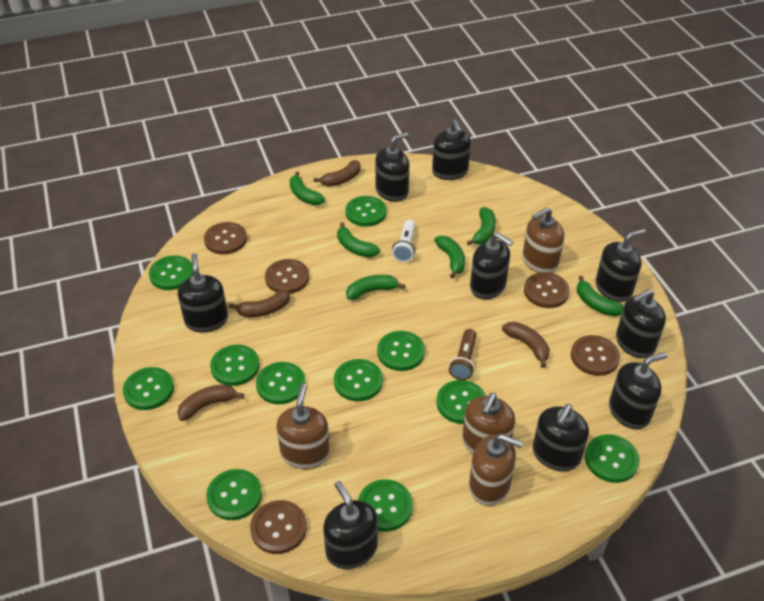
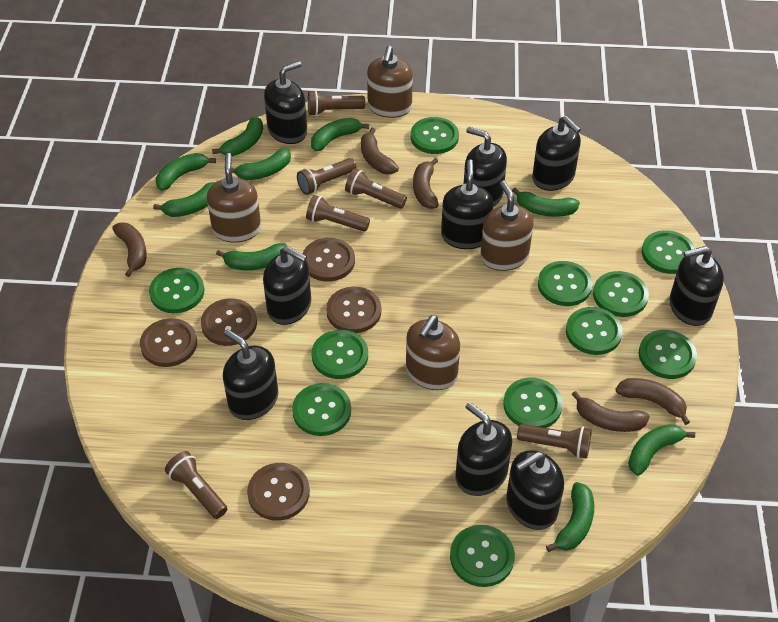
brown banana: [177,385,244,421] [229,290,290,317] [314,160,360,186] [502,322,550,368] = 4 -> [112,222,147,277] [361,128,399,174] [413,158,439,209] [572,391,650,432] [615,378,690,425] = 5
brown flashlight: [449,329,477,380] = 1 -> [165,451,227,519] [297,158,356,195] [306,195,370,232] [308,90,365,116] [345,169,407,209] [517,424,592,459] = 6
green banana: [289,171,325,205] [337,222,380,257] [346,275,405,300] [434,236,465,278] [467,207,496,245] [577,276,624,316] = 6 -> [153,182,215,217] [156,153,216,191] [212,117,263,156] [216,243,287,270] [231,148,291,180] [311,118,369,152] [512,188,580,217] [546,482,594,552] [628,424,695,476] = 9
white flashlight: [392,220,415,262] = 1 -> none = 0

